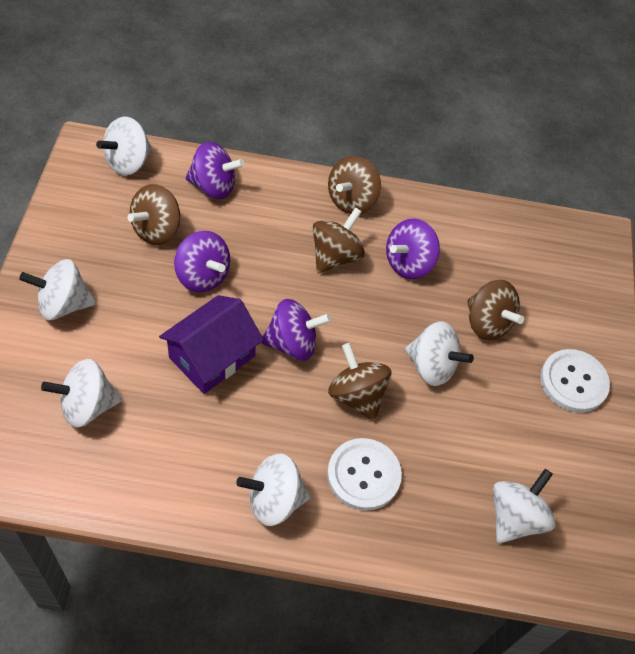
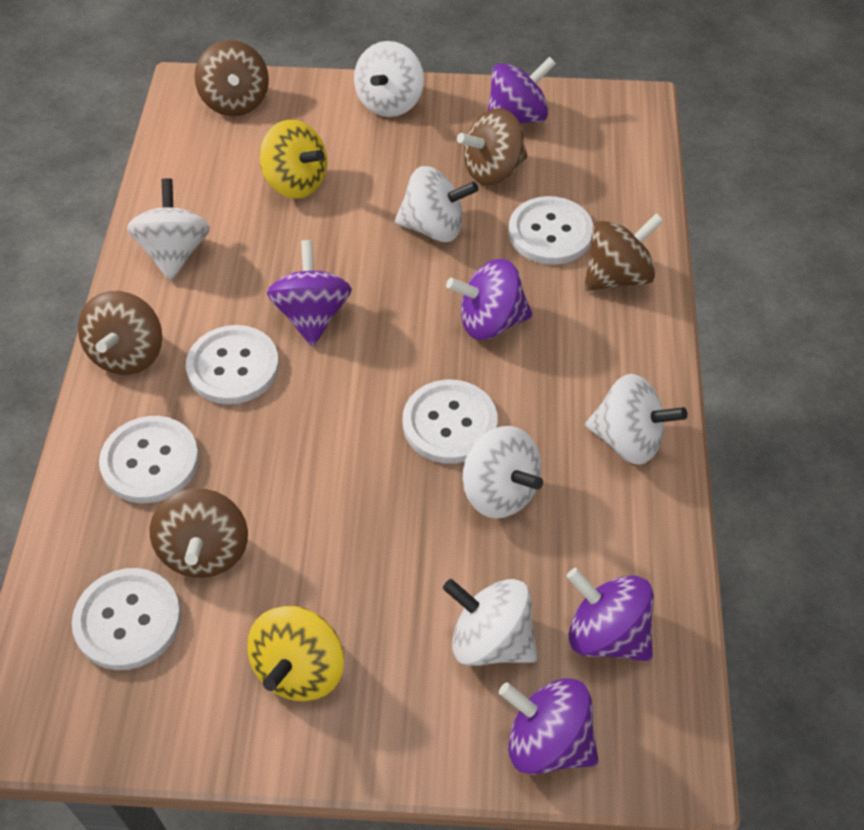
purple house: [159,295,264,394] = 1 -> none = 0
purple spinning top: [174,231,230,292] [185,142,244,199] [261,299,331,361] [386,219,440,279] = 4 -> [267,240,352,347] [446,259,533,340] [488,57,556,123] [499,678,598,775] [567,568,654,661] = 5
white button: [327,438,402,511] [540,349,610,413] = 2 -> [72,568,181,670] [99,416,199,503] [186,325,279,404] [403,379,497,464] [509,196,593,265] = 5
yellow spinning top: none = 0 -> [247,606,344,701] [259,120,327,199] = 2

